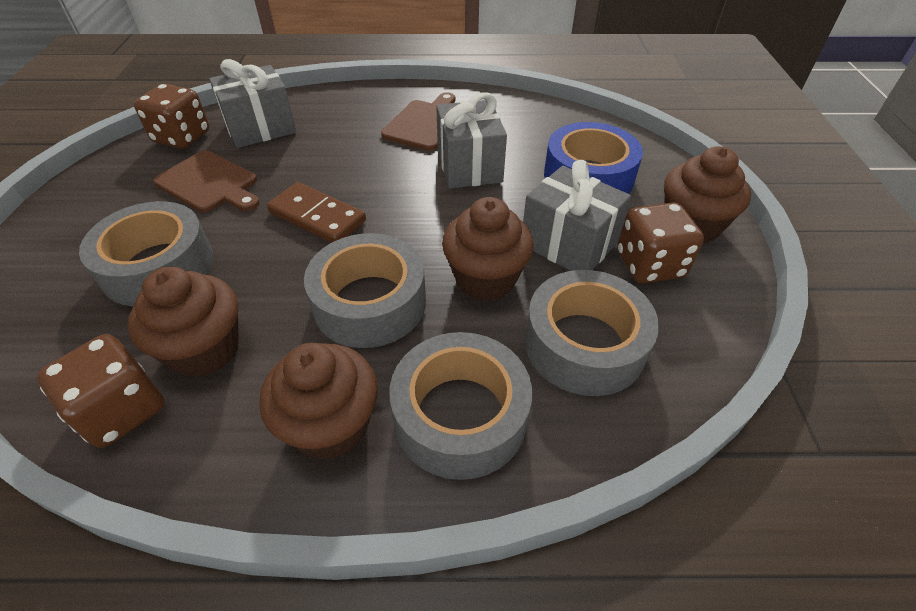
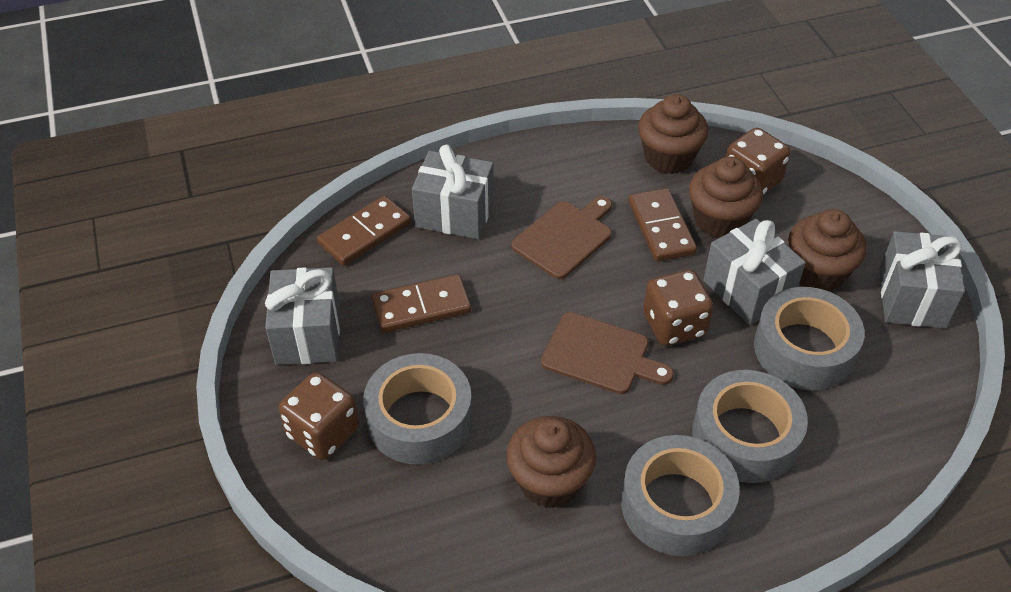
blue tape: [544,122,643,194] = 1 -> none = 0
brown domino: [267,182,366,243] = 1 -> [317,196,411,266] [371,274,471,333] [628,188,697,261] = 3
grey gift: [209,59,296,148] [436,93,507,189] [523,160,631,271] = 3 -> [265,267,340,365] [412,145,494,239] [703,219,806,325] [879,231,965,328] = 4

